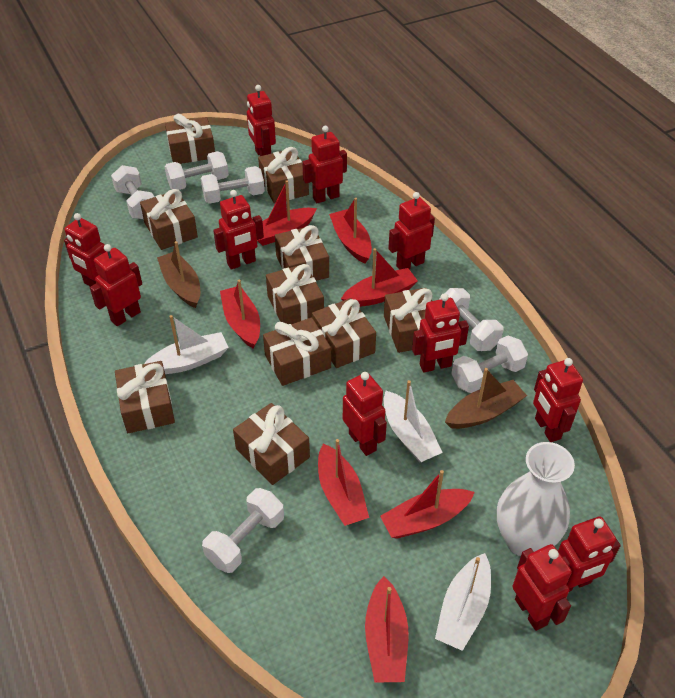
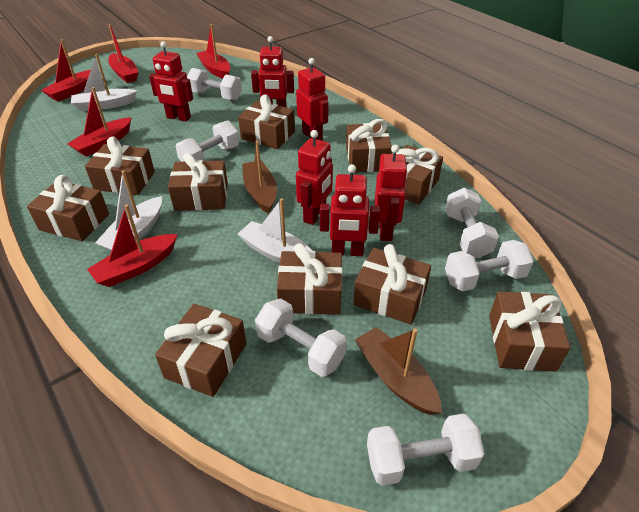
red boat: [220,279,260,349] [257,180,317,246] [318,439,369,526] [329,198,372,264] [341,248,418,307] [365,576,409,683] [380,470,475,539] = 7 -> [41,39,91,102] [67,87,132,157] [87,204,178,287] [108,24,139,83] [196,24,230,79] = 5
red robot: [64,213,107,287] [90,244,142,326] [213,190,264,270] [247,85,276,156] [302,126,347,203] [343,372,387,456] [388,192,435,270] [412,293,469,373] [512,544,572,631] [533,358,583,442] [558,516,621,592] = 11 -> [149,41,193,122] [251,36,294,108] [296,58,329,141] [296,130,333,225] [320,164,380,256] [375,145,408,241] = 6
white vase: [497,442,575,556] = 1 -> none = 0

